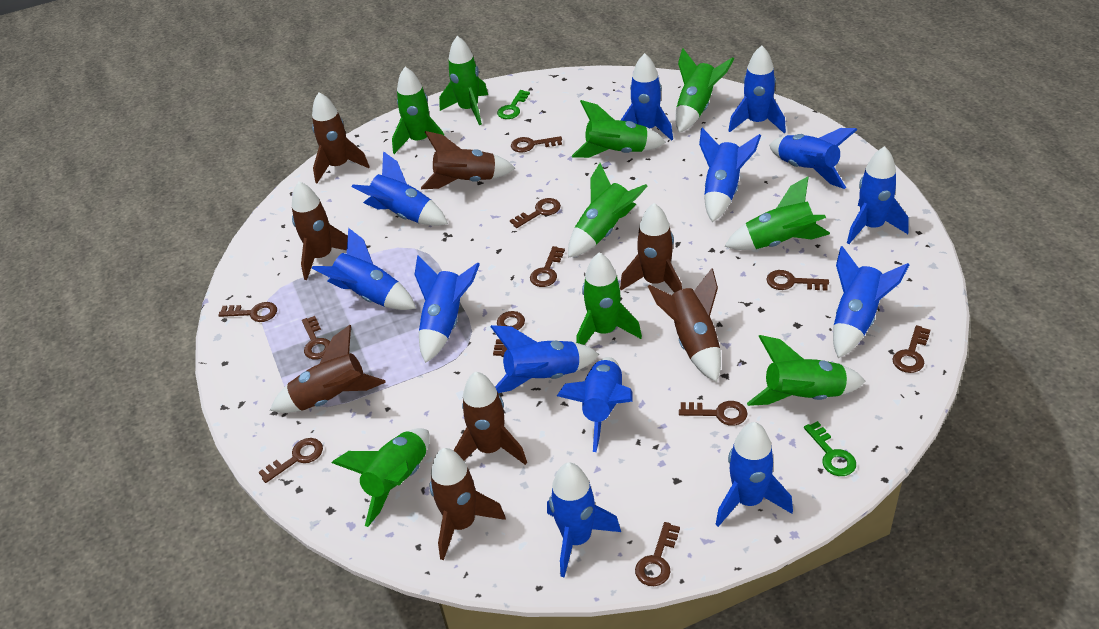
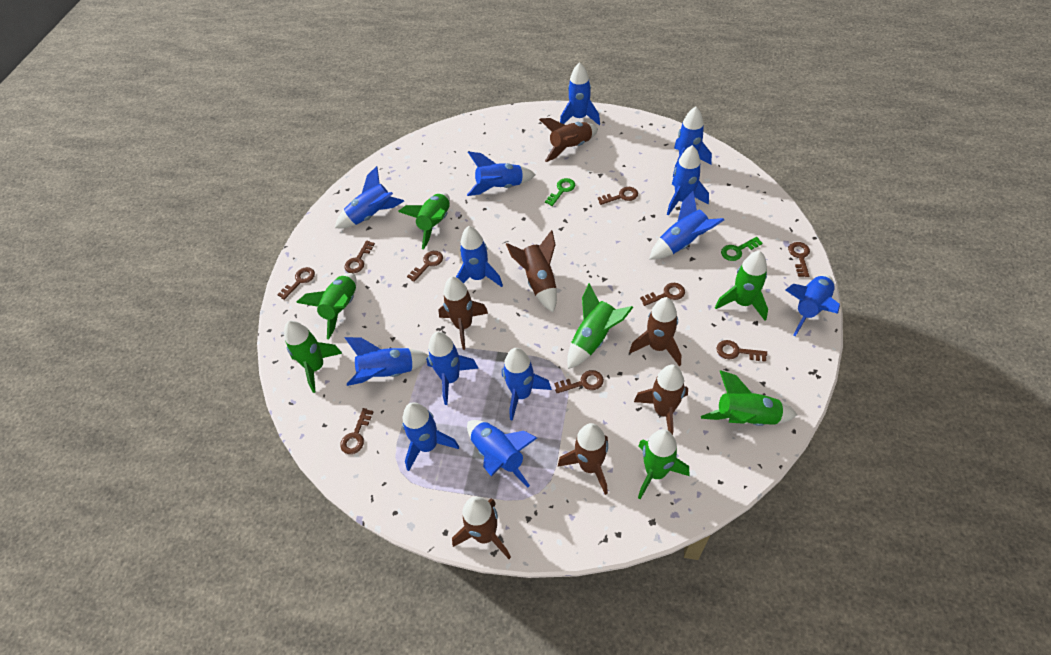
brown key: [218,302,277,322] [259,438,323,483] [302,316,330,359] [493,311,525,357] [510,198,561,228] [511,136,562,153] [530,246,565,287] [635,522,680,586] [679,401,748,426] [766,270,829,291] [892,325,930,373] = 11 -> [277,267,315,300] [340,408,373,454] [344,241,375,273] [407,251,443,282] [554,370,604,393] [598,187,638,205] [640,283,685,306] [716,340,767,362] [788,242,810,277] = 9
brown rocket: [270,325,386,413] [292,181,348,280] [312,92,370,183] [421,131,515,189] [429,448,506,560] [453,371,527,465] [620,203,682,293] [648,268,721,382] = 8 -> [438,277,488,350] [452,496,511,559] [506,230,557,312] [539,118,598,162] [558,423,608,495] [629,297,681,366] [634,365,688,435] = 7
green rocket: [332,428,430,527] [392,67,444,154] [439,36,488,125] [568,163,647,258] [572,100,666,158] [576,252,642,345] [675,49,734,133] [724,176,830,250] [747,335,866,406] = 9 -> [284,321,343,393] [296,273,357,339] [398,193,450,249] [567,283,633,369] [638,429,689,499] [701,370,797,426] [715,251,768,320] = 7

